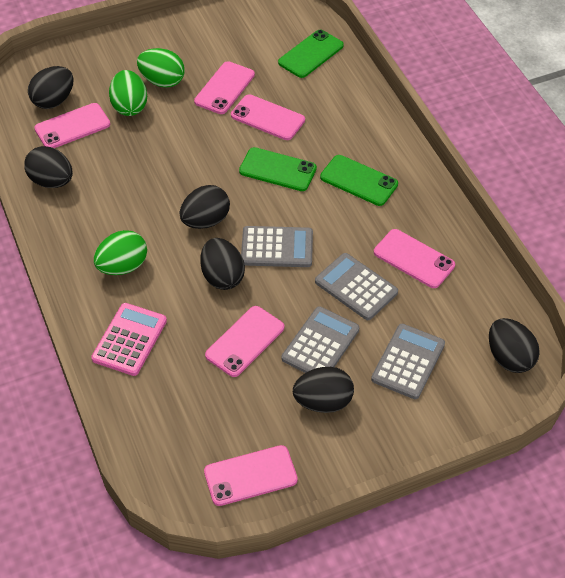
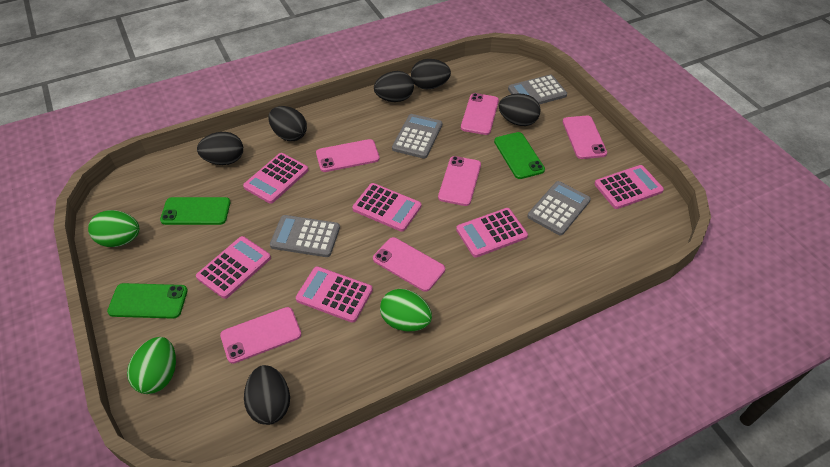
pink calculator: [91,303,167,376] = 1 -> [196,236,271,299] [243,153,308,204] [296,266,373,323] [352,183,421,232] [456,208,528,257] [594,165,664,209] = 6

